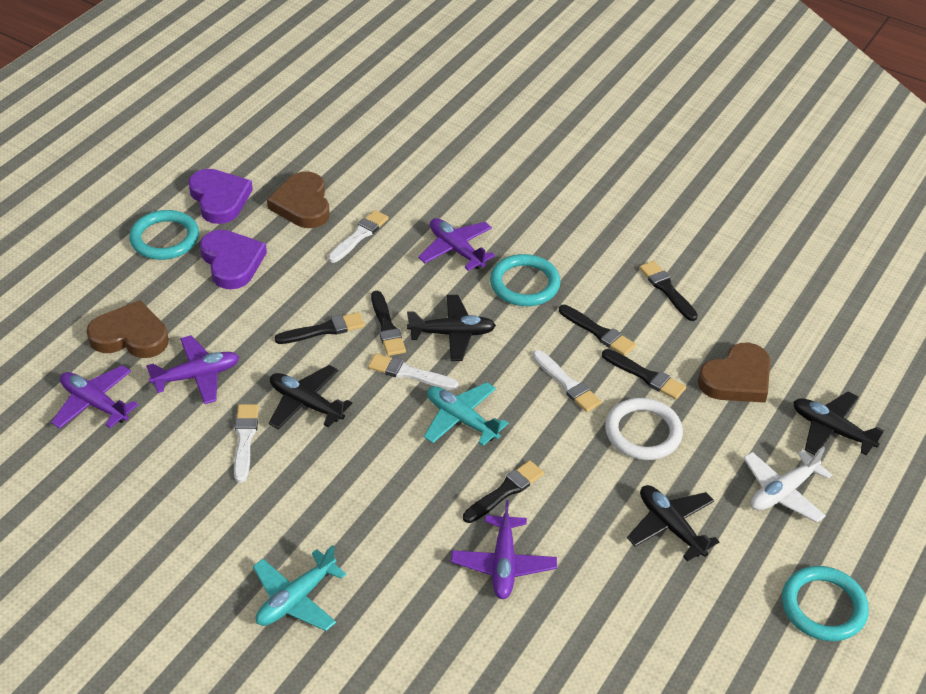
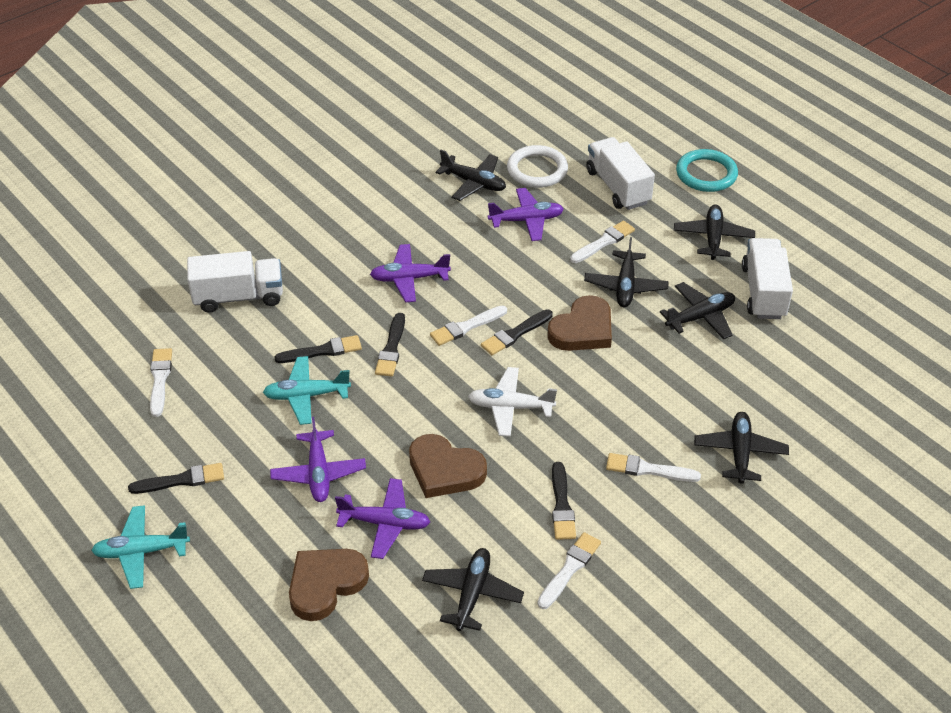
black brush: [275,312,365,344] [371,291,406,356] [463,460,544,523] [559,305,636,356] [602,349,686,400] [639,261,698,321] = 6 -> [128,463,224,494] [274,335,362,363] [375,313,405,377] [481,309,553,355] [552,462,576,540] = 5
black plane: [269,365,352,429] [407,295,496,361] [627,485,719,561] [793,391,884,455] = 4 -> [422,548,524,631] [436,150,506,201] [584,237,669,307] [660,282,735,340] [674,205,755,260] [694,412,789,484] = 6
purple heart: [188,169,253,224] [200,230,267,289] = 2 -> none = 0
turquoise ring: [129,210,199,260] [490,254,560,306] [782,566,869,641] = 3 -> [676,149,738,192] = 1
white brush: [234,404,259,482] [328,210,389,263] [368,353,459,390] [532,350,602,412] = 4 -> [150,348,172,417] [430,305,507,346] [537,532,601,609] [570,220,635,263] [606,453,701,482] = 5
white truck: none = 0 -> [187,251,283,313] [586,137,655,210] [742,238,793,319] = 3

